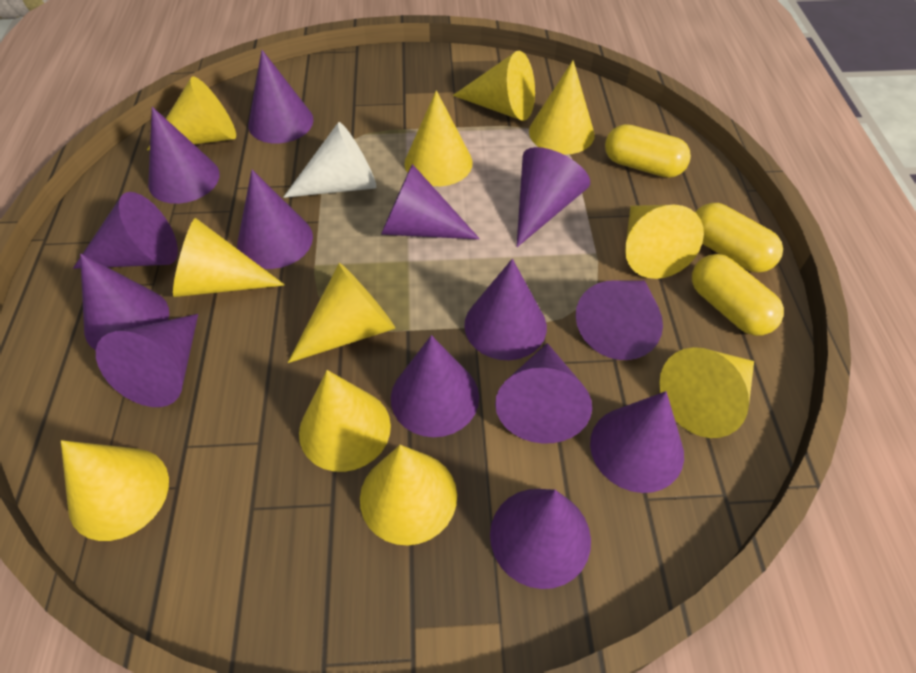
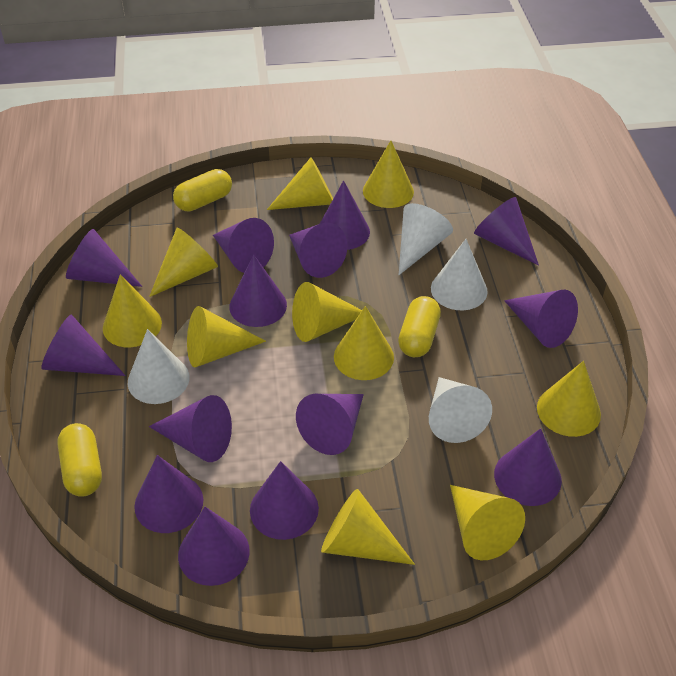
white cone: [283,122,376,198] = 1 -> [128,329,190,404] [399,203,453,275] [429,377,492,443] [431,239,488,310] = 4
yellow cone: [61,440,169,541] [147,76,236,151] [173,218,285,297] [288,263,395,363] [299,370,391,472] [360,445,457,546] [404,90,472,186] [453,51,535,121] [529,60,595,155] [625,205,704,279] [659,347,754,438] = 11 -> [103,274,162,347] [149,228,218,297] [187,306,266,367] [267,157,333,210] [292,282,362,342] [321,489,415,565] [334,306,394,380] [363,141,414,208] [450,485,525,560] [537,361,601,437] = 10

